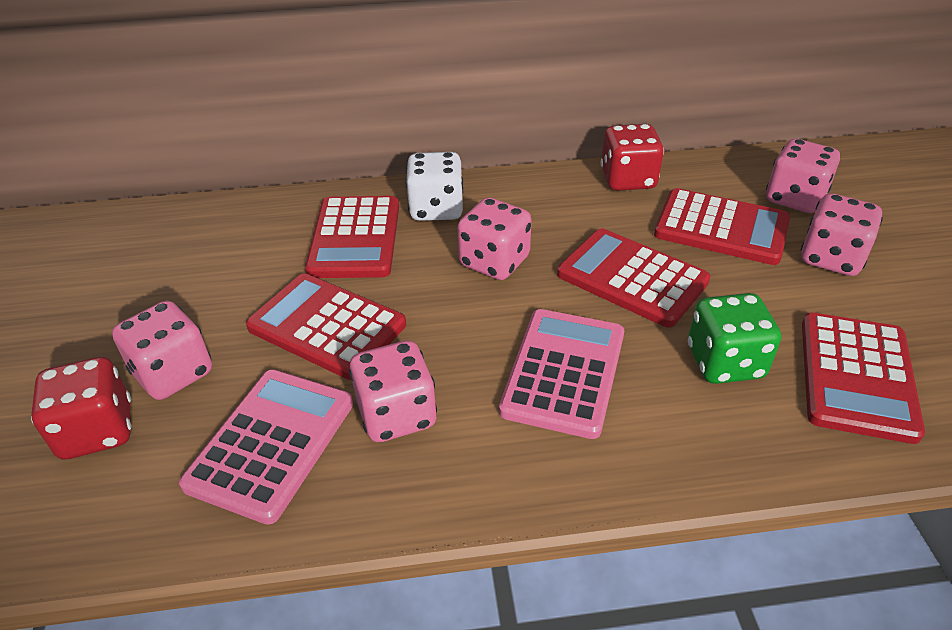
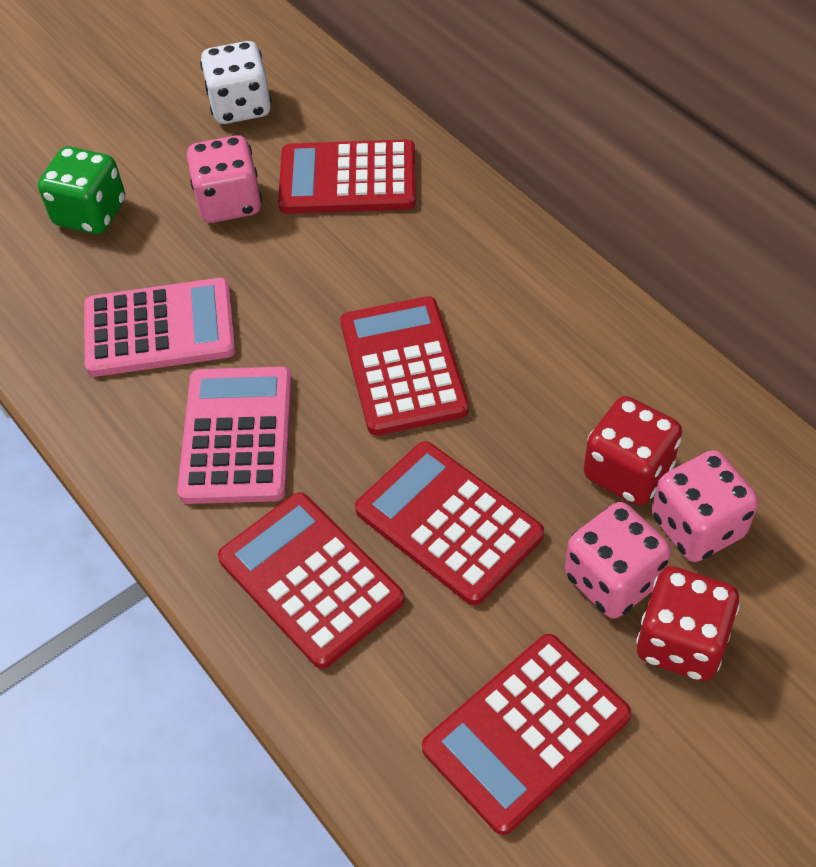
pink dice: [112,301,212,400] [349,340,437,442] [457,198,531,280] [766,139,840,213] [801,194,883,276] = 5 -> [187,135,262,223] [565,502,671,619] [652,450,758,562] = 3

